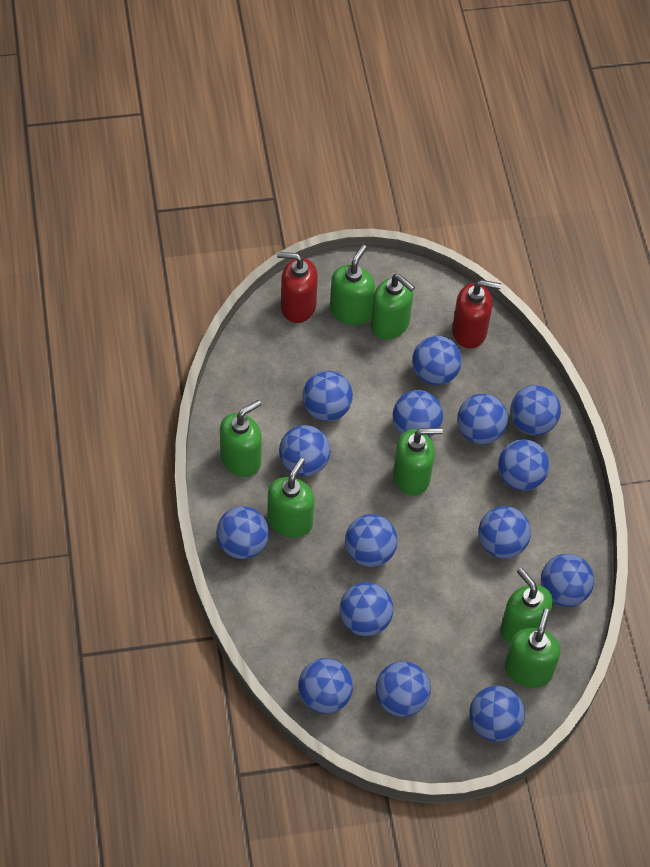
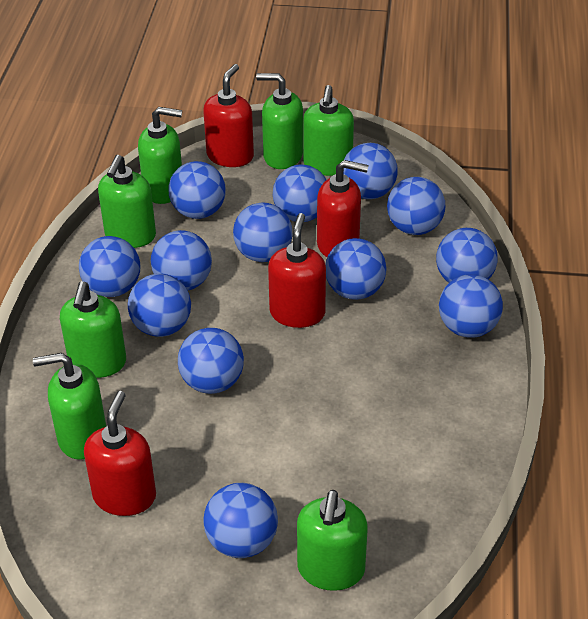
blue ball: [216,506,269,559] [279,425,331,476] [298,658,353,714] [302,371,353,421] [340,582,393,636] [345,514,398,567] [376,661,431,717] [393,390,443,437] [412,336,462,385] [457,394,508,444] [469,686,525,742] [478,506,531,558] [498,439,550,491] [510,385,561,435] [541,554,594,607] = 15 -> [79,236,140,297] [128,274,191,337] [151,230,212,291] [168,161,226,219] [178,328,244,394] [203,483,278,558] [233,203,292,262] [273,165,326,222] [326,238,387,300] [344,143,398,199] [387,177,445,235] [436,228,497,283] [439,274,503,338] = 13
red soap dispenser: [277,252,318,323] [452,280,502,348] = 2 -> [84,391,156,516] [203,64,254,167] [268,213,326,328] [317,160,368,257] = 4

